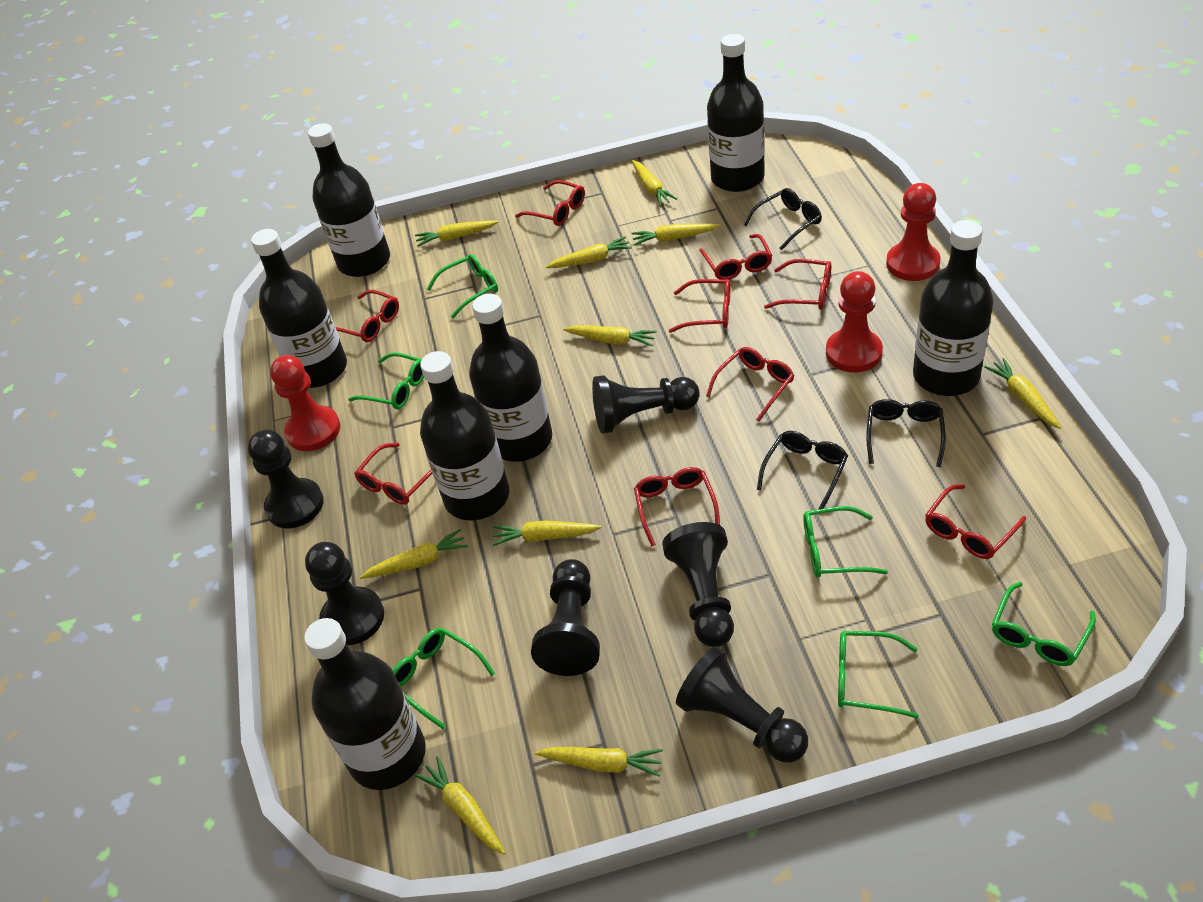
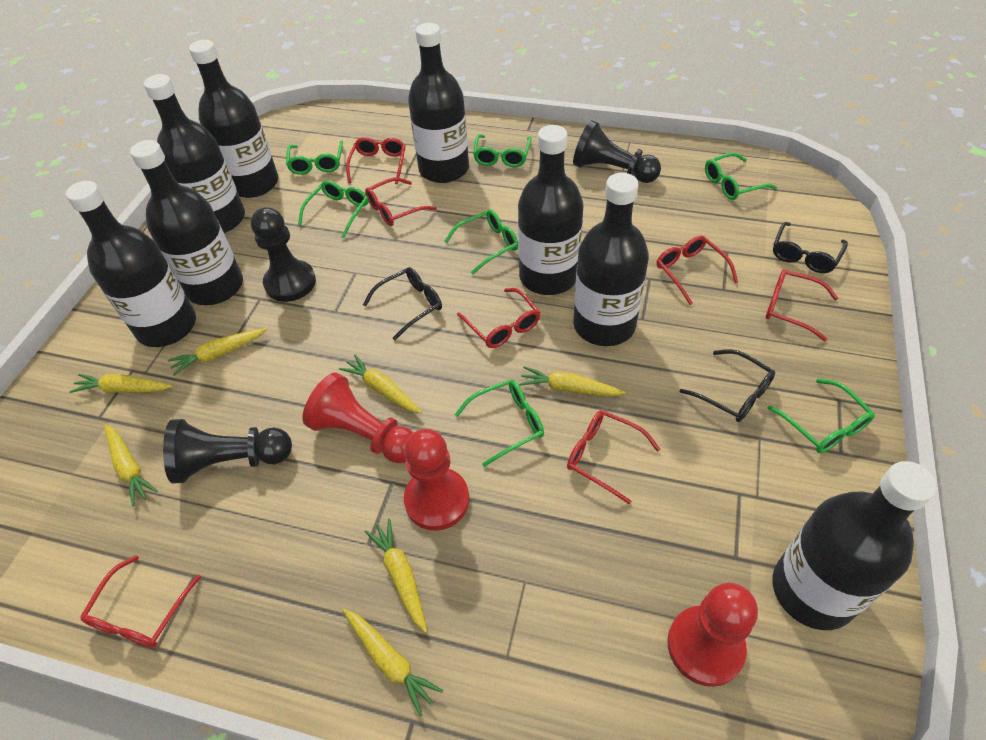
black bottle: [251,229,347,388] [304,618,426,790] [308,123,390,277] [420,351,509,521] [469,294,552,462] [707,34,765,192] [913,220,994,396] = 7 -> [66,181,196,347] [130,140,243,305] [144,74,245,233] [189,40,278,198] [408,23,469,183] [518,125,583,295] [573,173,649,346] [773,461,937,630] = 8
black pawn: [248,429,324,528] [305,542,384,645] [531,559,600,676] [592,375,700,434] [662,522,734,647] [676,646,808,763] = 6 -> [163,419,292,484] [251,207,316,302] [573,120,661,183] = 3
green glasses: [348,352,424,409] [392,628,495,729] [427,254,498,318] [803,506,888,578] [838,631,919,718] [992,582,1096,666] = 6 -> [286,140,343,175] [298,180,368,238] [444,209,518,275] [455,380,544,467] [473,134,531,167] [705,153,777,200] [768,379,875,453] = 7
red glasses: [335,290,399,342] [354,442,433,505] [515,180,585,226] [634,467,720,547] [669,279,730,333] [699,234,773,280] [706,347,794,422] [764,259,831,310] [925,484,1026,559] = 9 -> [80,555,201,648] [346,137,406,185] [365,178,437,226] [457,288,541,348] [567,410,660,504] [656,236,738,305] [766,269,838,341] = 7
yellow carrot: [360,529,468,579] [415,220,499,247] [415,756,506,855] [492,520,602,546] [535,747,663,777] [546,236,632,268] [563,326,657,346] [631,224,720,246] [632,160,677,206] [984,358,1061,429] = 10 -> [69,374,172,393] [104,424,158,506] [168,328,267,376] [339,354,422,413] [343,609,443,716] [365,519,427,633] [519,366,626,396] = 7

